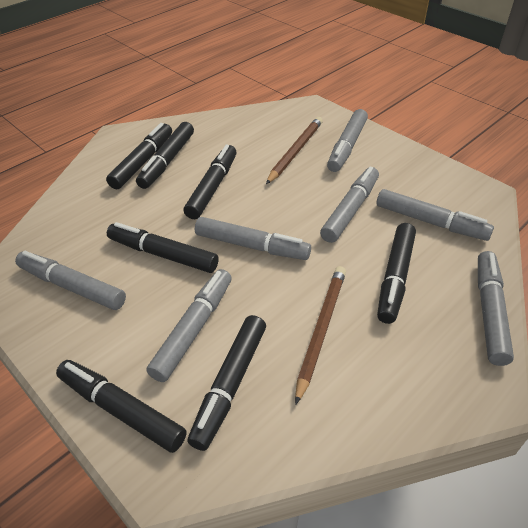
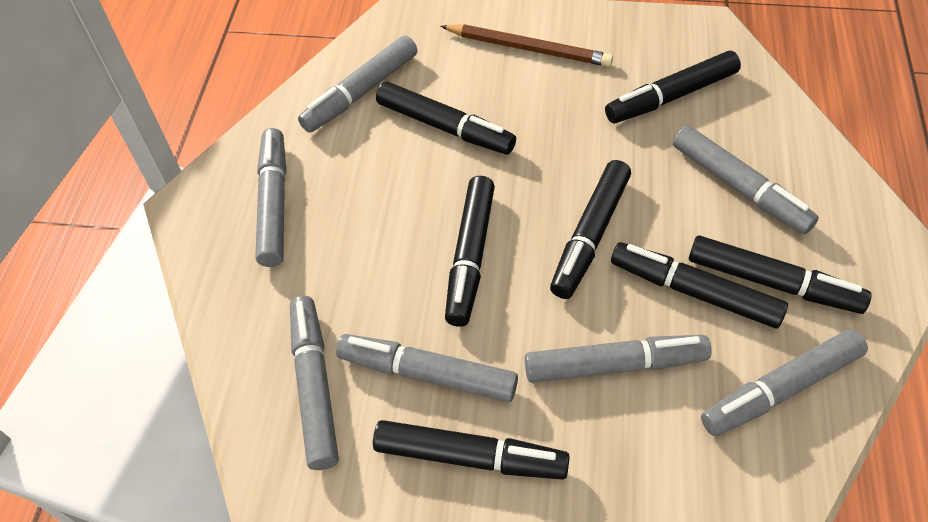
brown pencil: [266,117,323,184] [295,266,346,405] = 2 -> [441,25,613,67] = 1

